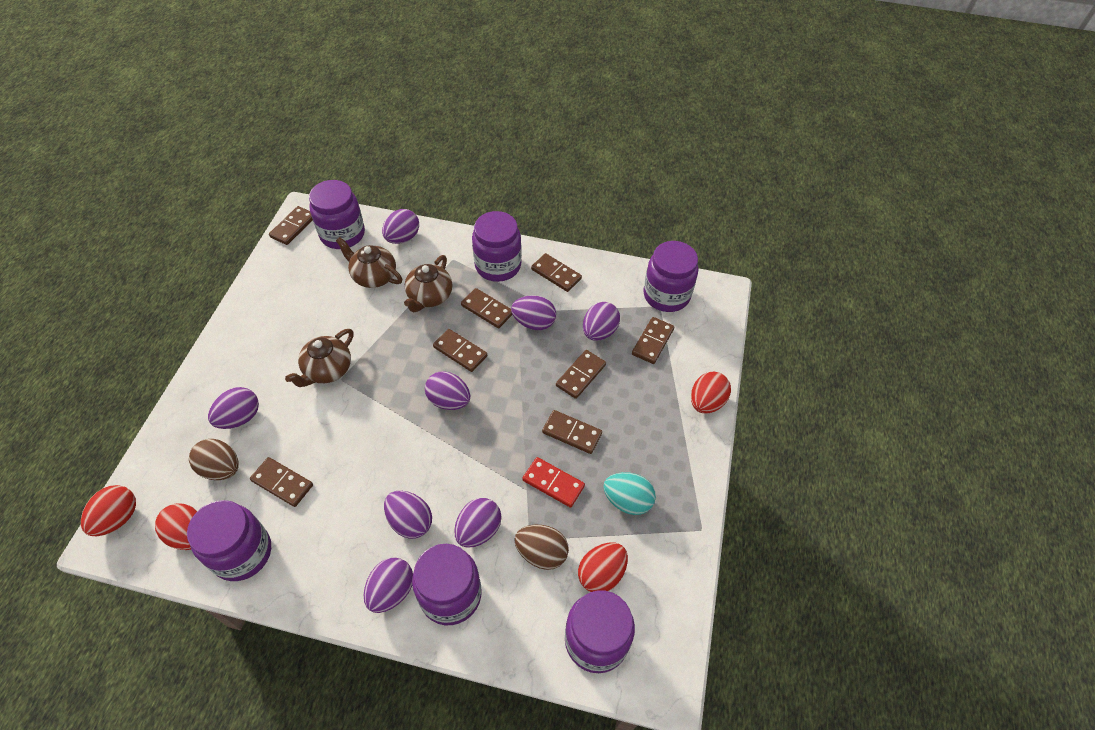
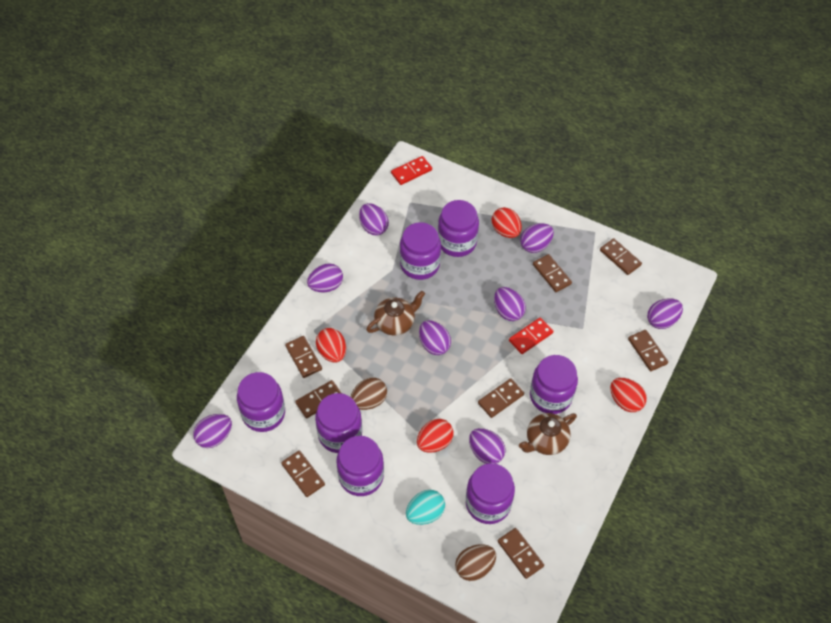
brown teapot: [285,329,354,387] [336,237,402,288] [404,255,452,312] = 3 -> [366,291,425,335] [519,413,577,455] = 2
purple jar: [187,500,271,581] [309,180,365,249] [412,544,482,625] [472,211,522,282] [565,590,635,673] [643,241,698,312] = 6 -> [237,372,285,432] [315,393,362,453] [336,436,384,496] [400,222,441,280] [438,200,479,257] [466,463,515,524] [530,355,578,414] = 7
red domino: [522,457,585,508] = 1 -> [391,156,432,185] [509,317,553,354] = 2

